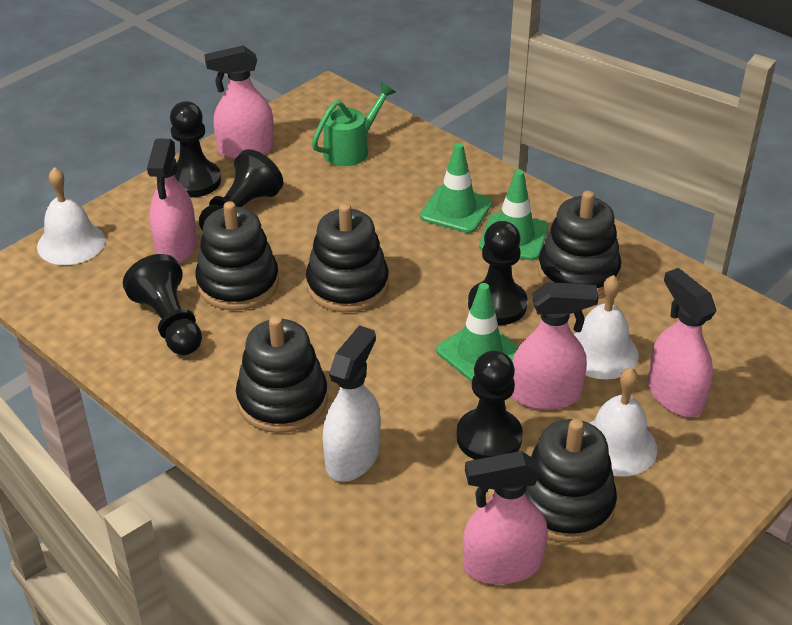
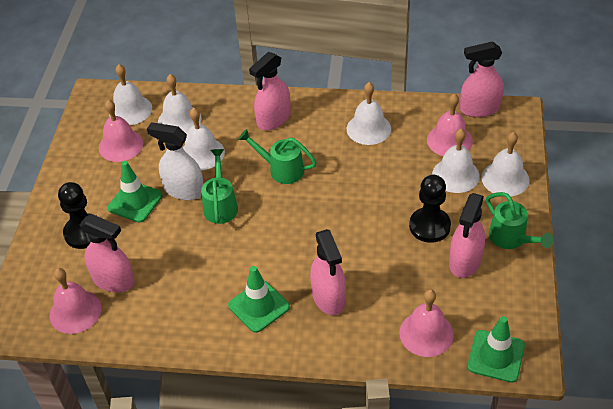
black pawn: [123,254,202,355] [170,101,221,197] [199,149,284,231] [456,350,523,460] [468,221,528,325] = 5 -> [58,182,96,249] [409,175,451,243] = 2
black stacking toy: [195,201,279,310] [236,316,328,433] [306,203,389,312] [525,419,617,543] [538,191,621,296] = 5 -> none = 0
green watering can: [312,82,396,166] = 1 -> [201,149,238,224] [238,129,317,184] [486,192,553,249] = 3
pink bell: none = 0 -> [50,268,102,334] [99,100,143,162] [399,289,454,357] [427,93,473,156] = 4
white bell: [37,167,105,265] [574,275,639,379] [590,367,657,477] = 3 -> [109,64,152,125] [158,74,201,134] [183,108,225,170] [347,82,391,145] [432,129,480,193] [481,132,530,196] = 6

